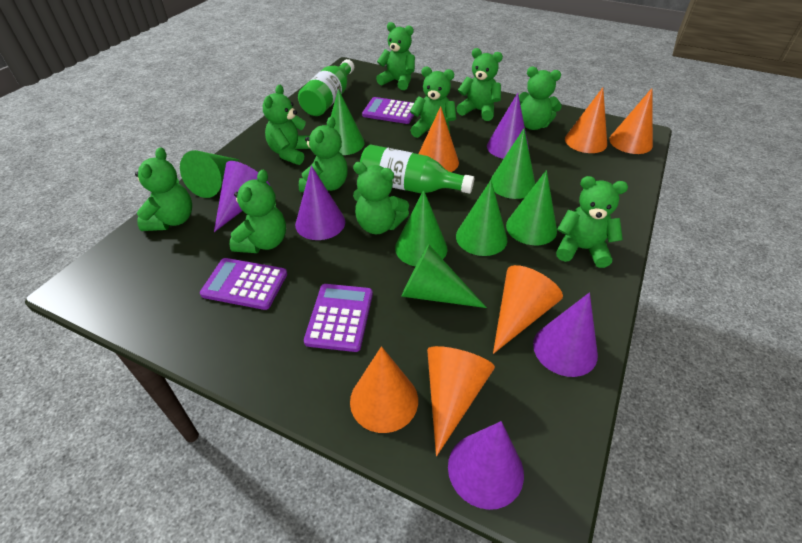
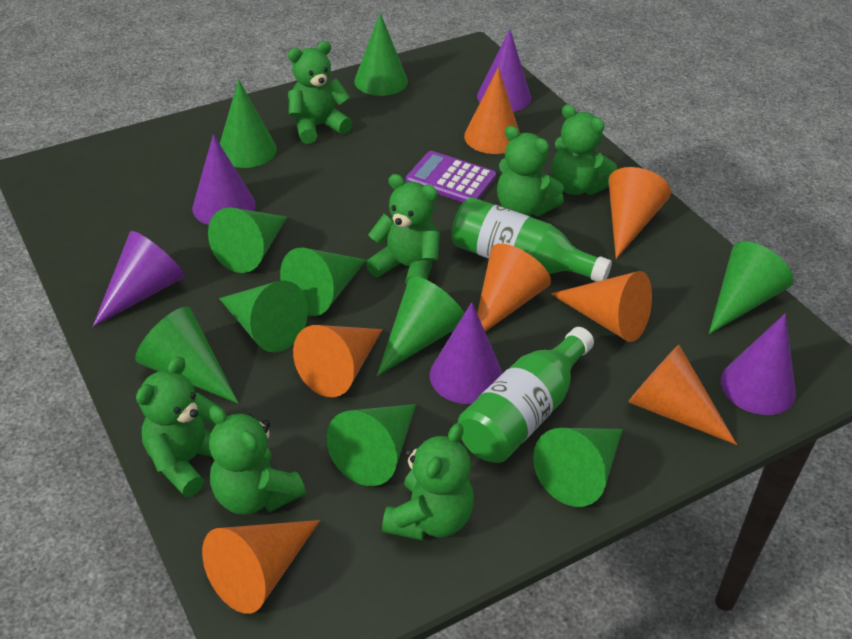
green cone: [180,150,239,198] [331,89,365,155] [395,190,448,266] [402,245,487,308] [456,180,507,256] [490,128,535,199] [506,170,557,245] = 7 -> [135,306,238,403] [208,207,287,273] [219,280,308,353] [220,80,277,168] [280,248,366,316] [326,404,416,486] [354,13,408,96] [377,276,464,376] [533,428,623,507] [709,241,794,334] = 10
green teddy bear: [135,147,192,231] [229,170,286,253] [263,85,310,165] [299,116,348,192] [353,162,409,234] [376,22,415,90] [410,67,456,138] [456,48,503,121] [519,67,562,130] [556,176,628,268] = 10 -> [136,356,224,497] [209,405,306,514] [288,41,352,144] [366,174,440,286] [382,423,474,540] [497,126,564,216] [552,104,617,195] = 7
orange cone: [350,346,418,433] [419,106,459,172] [427,346,495,456] [493,265,563,354] [565,88,607,153] [609,88,653,154] = 6 -> [202,520,320,614] [293,325,383,397] [464,67,520,154] [477,244,551,332] [551,271,652,342] [609,167,671,259] [628,345,737,445] = 7
purple calculator: [200,258,287,310] [304,284,373,352] [362,97,414,124] = 3 -> [406,151,496,202] = 1

